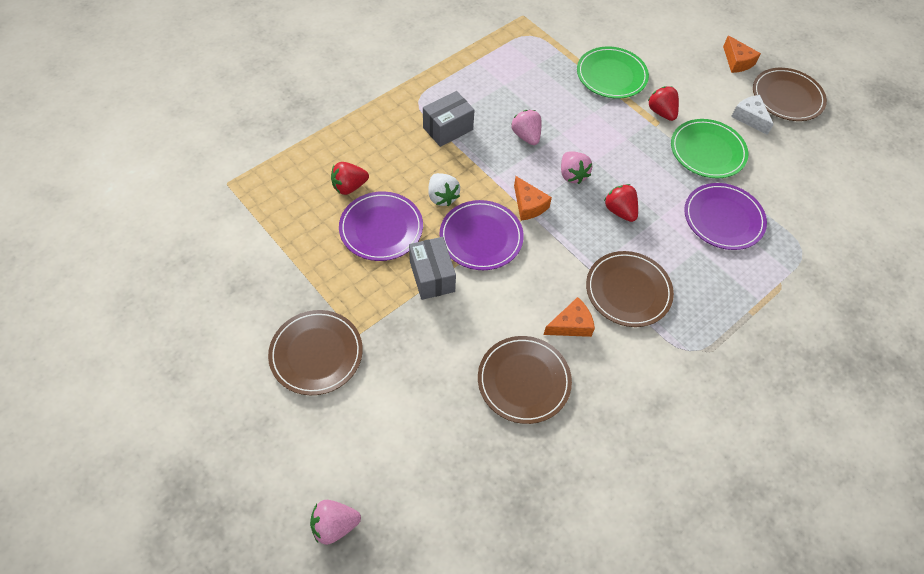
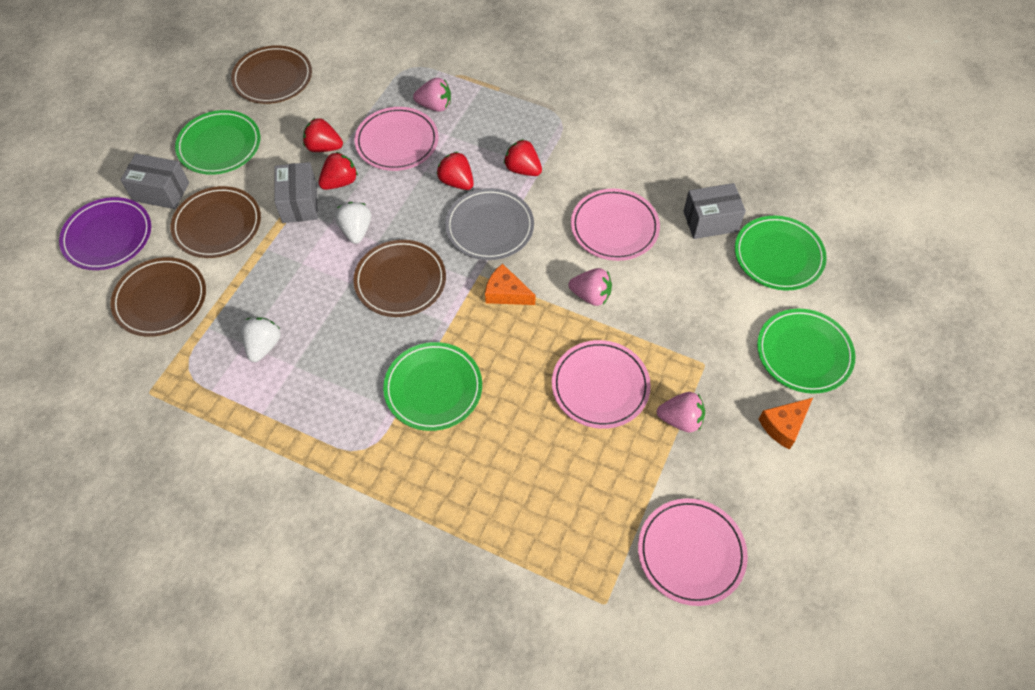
green plate: [577,46,649,99] [671,119,748,178] = 2 -> [175,110,260,175] [383,342,482,431] [735,216,827,291] [757,309,855,394] = 4
grey box: [409,237,456,300] [423,91,474,147] = 2 -> [121,154,189,209] [274,162,318,223] [683,183,746,239] = 3
grey plate: none = 0 -> [445,188,534,260] = 1
orange cheese: [514,176,552,220] [543,297,595,337] [723,35,761,73] = 3 -> [485,264,536,305] [759,398,813,450] = 2
pink plate: none = 0 -> [354,107,438,171] [552,340,651,429] [571,189,660,261] [638,498,748,606] = 4
purple plate: [339,191,423,261] [439,200,524,270] [684,183,767,250] = 3 -> [59,197,151,270] = 1
red strawberry: [331,162,369,195] [604,184,638,222] [648,86,679,121] = 3 -> [303,118,343,152] [318,152,358,190] [437,152,474,190] [504,139,542,176] = 4
white cheese: [731,95,774,135] = 1 -> none = 0
white strawberry: [428,173,460,206] = 1 -> [241,318,281,362] [335,202,371,244] = 2

